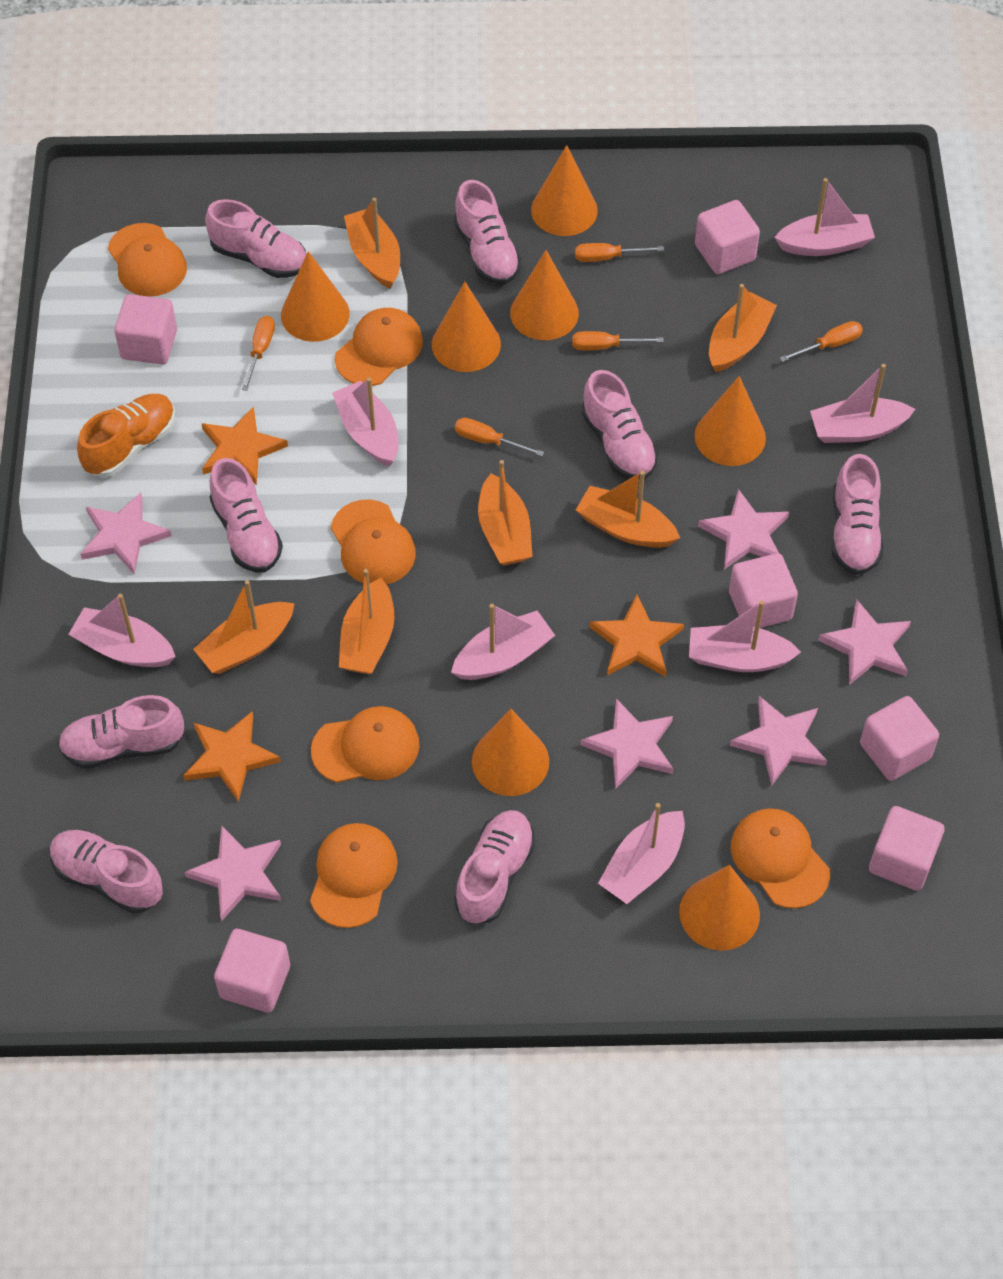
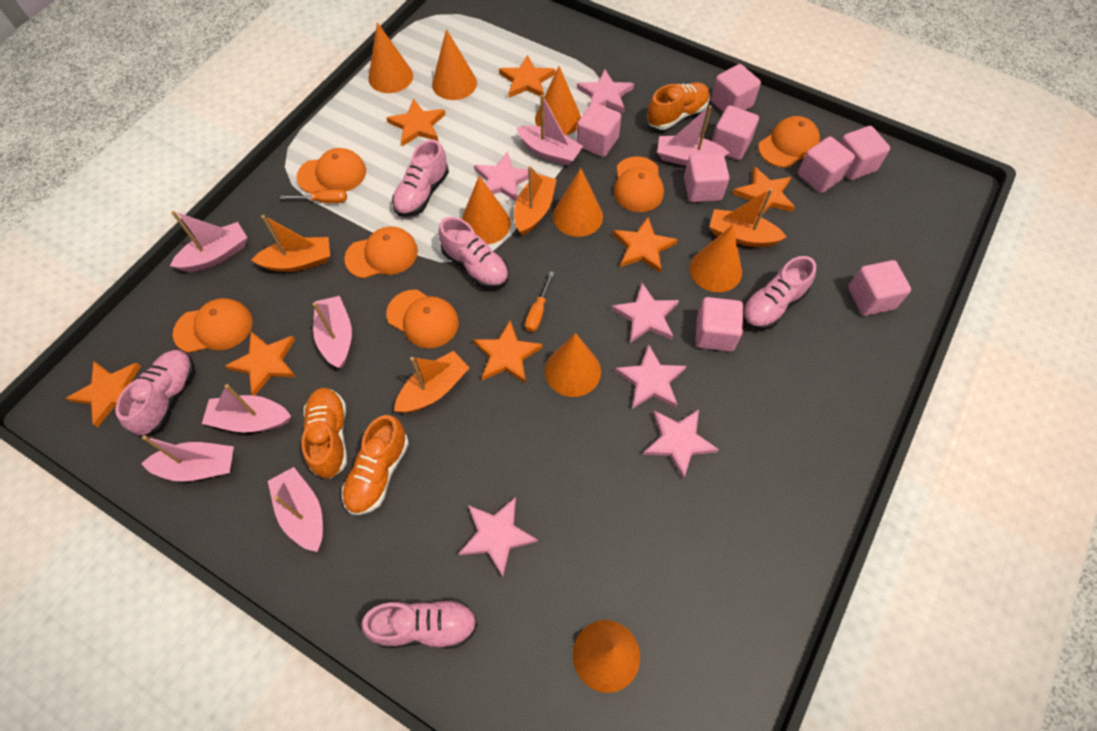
orange boat: [193,580,295,674] [339,569,394,674] [344,198,400,289] [478,460,533,565] [576,471,680,548] [709,284,777,372] = 6 -> [251,215,330,272] [394,351,470,413] [514,166,557,236] [709,188,786,247] = 4
orange cone: [281,251,350,342] [432,282,501,372] [472,709,549,796] [510,250,579,340] [531,145,598,236] [679,865,760,951] [695,376,766,466] = 7 -> [368,22,413,93] [432,29,477,100] [461,176,511,244] [535,66,581,135] [545,333,601,397] [553,168,603,237] [573,620,640,693] [690,225,742,292] = 8
orange screwdriver: [242,316,275,391] [455,418,544,456] [572,331,664,351] [575,243,664,262] [780,321,863,362] = 5 -> [280,189,347,203] [525,271,554,332] = 2
orange shoe: [77,394,175,477] = 1 -> [301,388,347,479] [342,415,409,515] [647,82,710,130] = 3
orange star: [183,712,281,802] [201,406,288,485] [589,595,684,677] = 3 -> [66,361,141,428] [225,332,296,396] [387,99,446,146] [473,321,543,384] [499,55,555,98] [613,217,678,273] [732,166,795,216] = 7
pink cube: [114,294,177,364] [214,929,290,1013] [695,200,760,274] [729,553,798,628] [860,696,939,781] [869,806,945,891] = 6 -> [576,102,621,157] [684,152,729,202] [695,297,743,351] [711,64,761,113] [712,105,759,160] [798,136,855,193] [840,126,890,180] [848,260,911,316] = 8
pink shoe: [50,830,163,914] [58,695,184,769] [205,199,306,278] [210,458,283,572] [454,180,521,285] [454,810,535,924] [581,370,658,480] [832,454,883,575] = 8 -> [115,350,195,436] [361,599,478,649] [392,139,449,217] [438,217,509,289] [743,256,816,330] = 5

